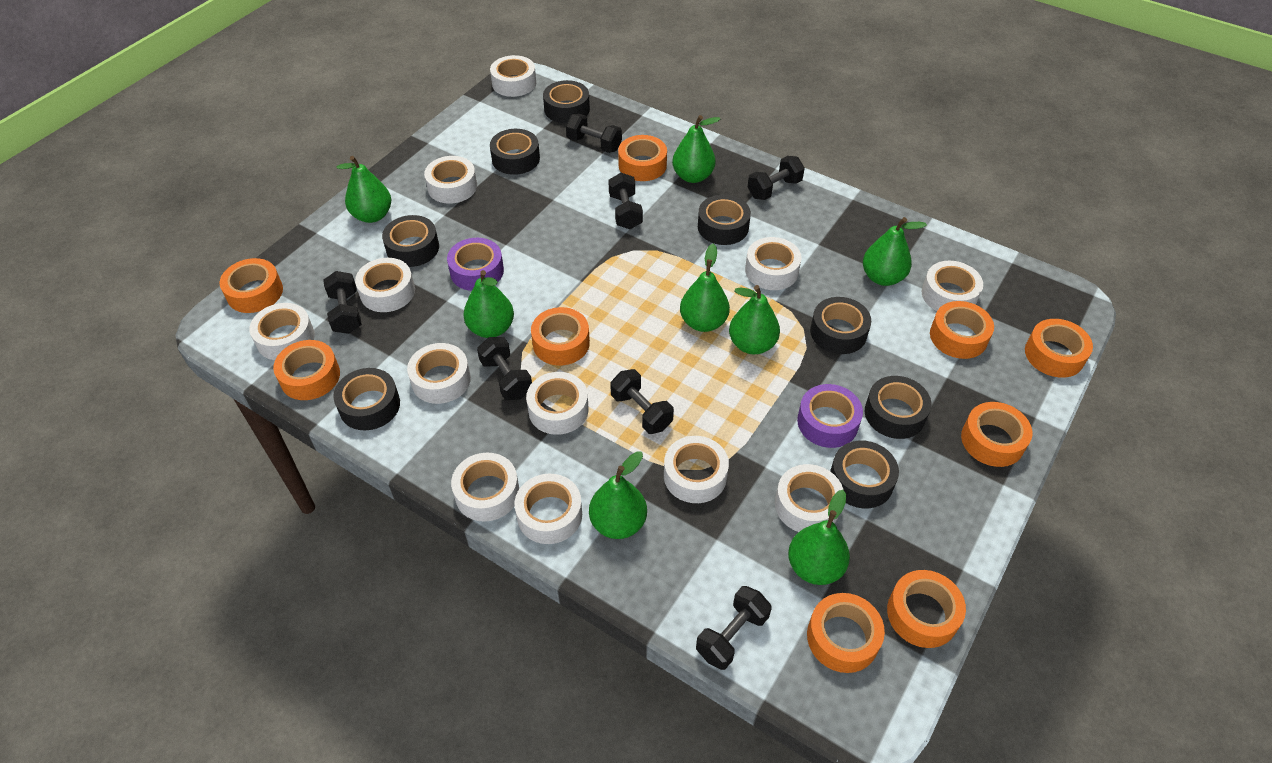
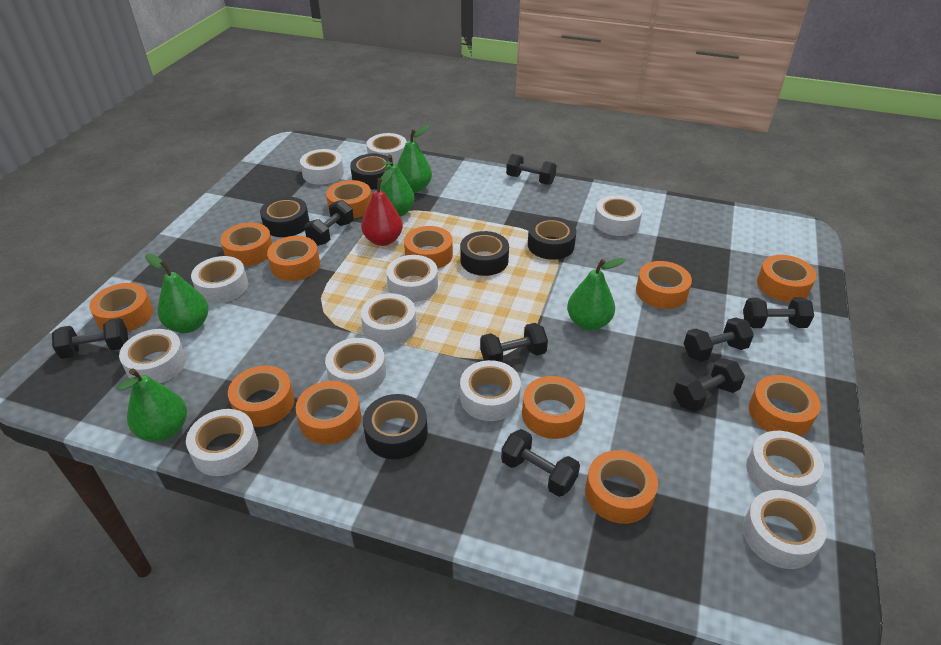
black dumbbell: [323,271,362,334] [477,337,532,400] [566,114,622,153] [608,173,643,229] [610,369,674,434] [696,586,772,670] [747,156,805,200] = 7 -> [52,318,128,359] [304,200,354,246] [480,323,548,362] [501,429,580,497] [506,154,557,185] [673,358,745,412] [684,318,754,362] [743,298,814,328] = 8
black tape: [333,368,400,431] [382,215,439,267] [490,129,540,175] [543,80,590,123] [698,195,751,245] [810,297,871,354] [830,441,899,508] [865,376,931,439] = 8 -> [260,197,309,237] [350,154,390,190] [363,394,428,459] [460,231,509,276] [528,217,576,260] = 5
green pear: [336,156,391,223] [463,270,514,338] [589,451,647,539] [672,115,720,183] [680,243,730,332] [729,285,780,355] [788,490,850,585] [863,217,927,286] = 8 -> [117,368,187,442] [145,253,208,333] [380,154,414,217] [397,125,432,193] [567,258,626,330] = 5
orange tape: [220,258,283,313] [273,340,340,400] [531,307,590,365] [618,135,667,181] [807,593,885,673] [887,570,966,648] [930,301,994,359] [961,402,1032,467] [1025,319,1093,378] = 9 -> [89,283,153,332] [220,223,272,266] [228,365,294,427] [267,236,320,281] [296,381,361,444] [326,180,371,218] [404,226,453,269] [522,376,585,439] [585,450,658,524] [636,261,692,309] [749,375,821,436] [757,255,816,302] = 12
purple tape: [447,238,504,291] [797,384,863,448] = 2 -> none = 0
red pear: none = 0 -> [361,169,403,246] = 1

